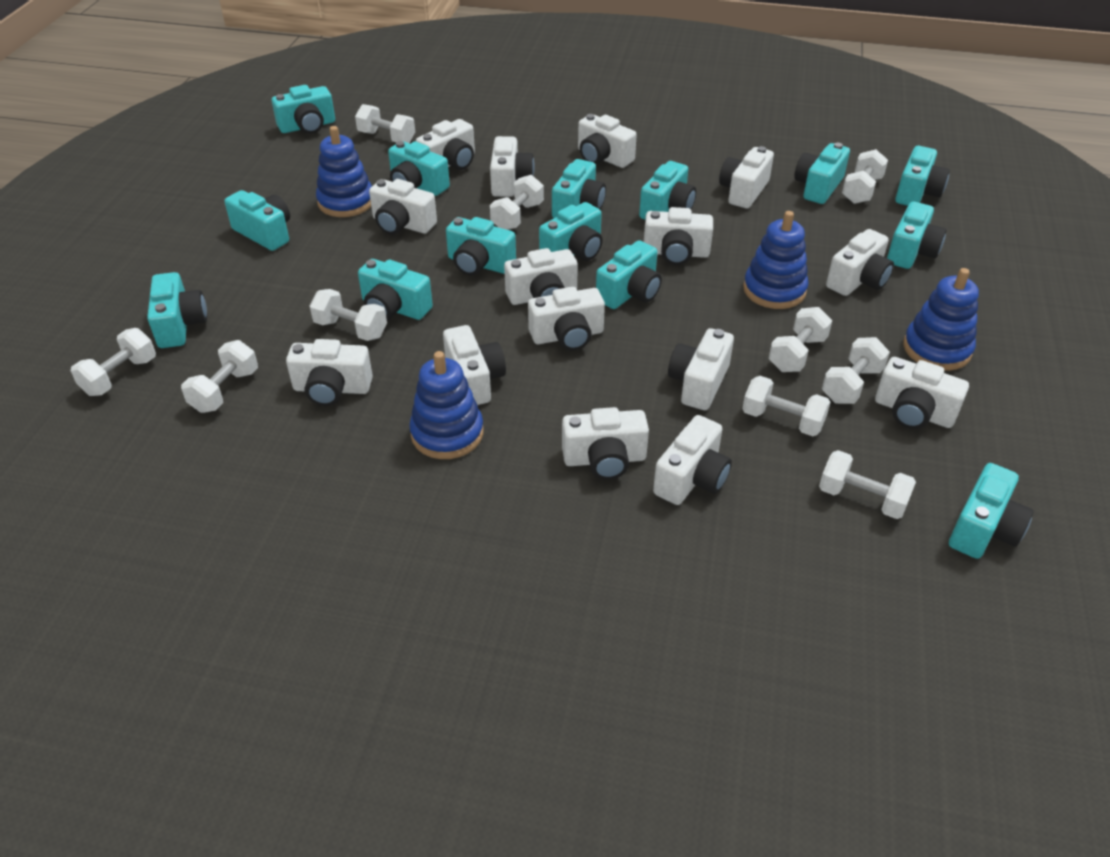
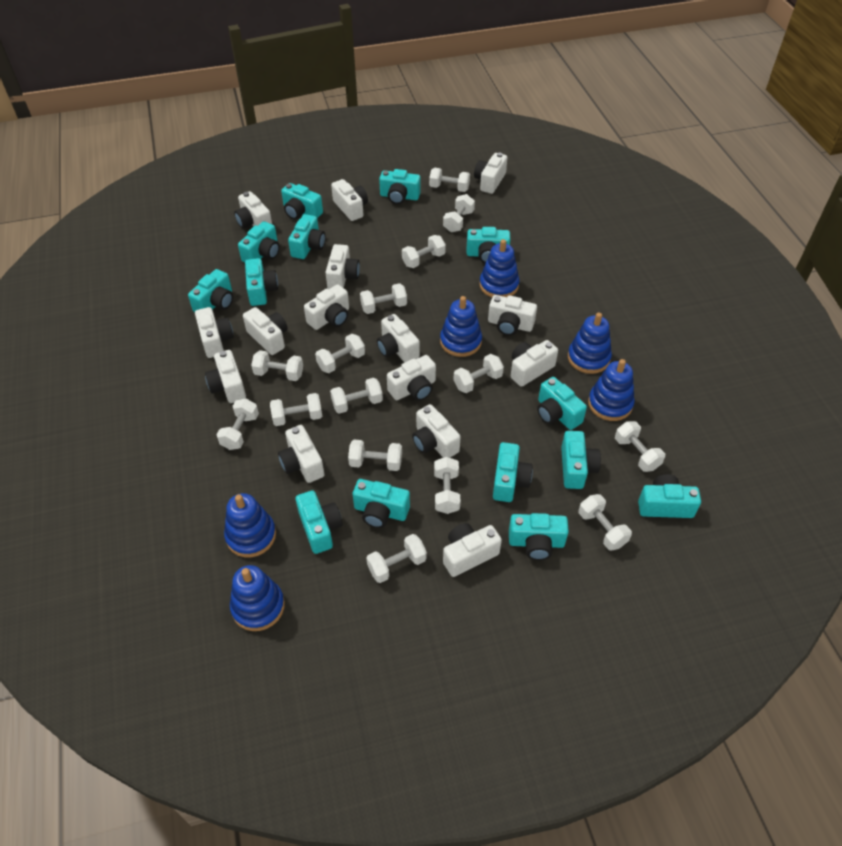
blue stacking toy: [316,126,372,217] [409,351,484,459] [743,211,809,309] [903,268,979,371] = 4 -> [224,493,276,557] [230,565,285,631] [440,296,482,357] [479,239,520,297] [568,313,612,374] [588,359,635,421] = 6
white dumbbell: [71,328,156,396] [181,340,258,413] [310,289,387,341] [355,104,415,143] [490,175,544,230] [742,376,830,436] [769,307,832,372] [819,450,916,519] [822,337,890,404] [842,149,888,204] = 10 -> [217,399,259,450] [251,350,303,381] [270,393,322,426] [315,334,365,373] [330,378,383,414] [348,439,402,471] [360,283,407,314] [366,534,427,583] [402,235,446,268] [429,168,470,192] [434,457,460,514] [443,194,475,232] [453,354,504,393] [578,494,632,551] [615,421,665,472] = 15

